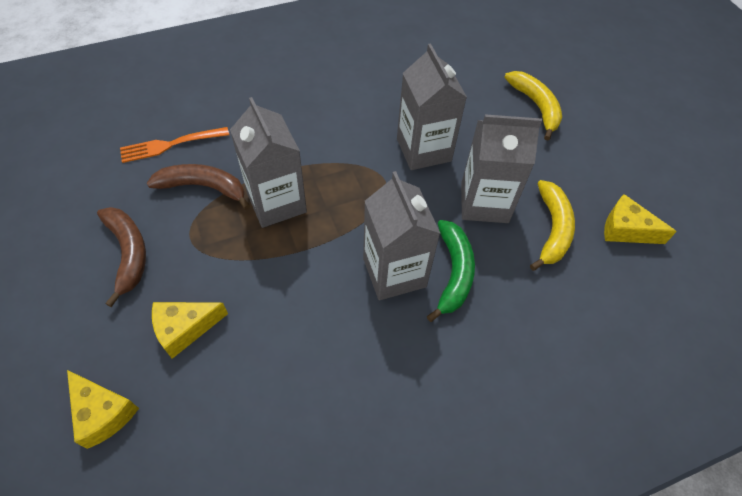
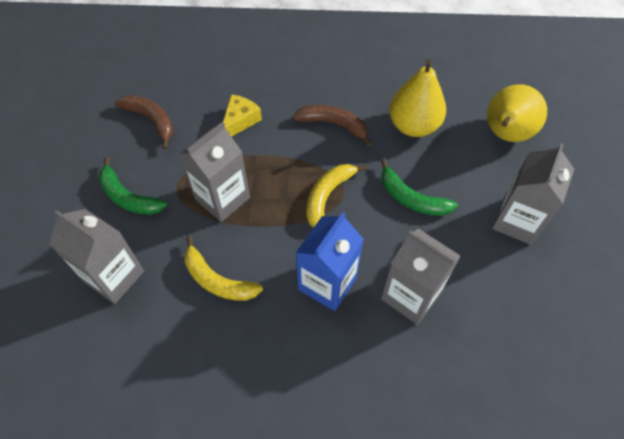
blue carton: none = 0 -> [296,212,364,311] = 1
green banana: [427,220,475,322] = 1 -> [99,157,167,215] [381,158,458,216] = 2
orange fork: [120,127,229,163] = 1 -> none = 0
yellow cheese: [67,370,139,449] [152,302,228,359] [604,194,677,244] = 3 -> [223,94,262,137] = 1
yellow pear: none = 0 -> [389,59,446,137] [487,84,547,142] = 2

